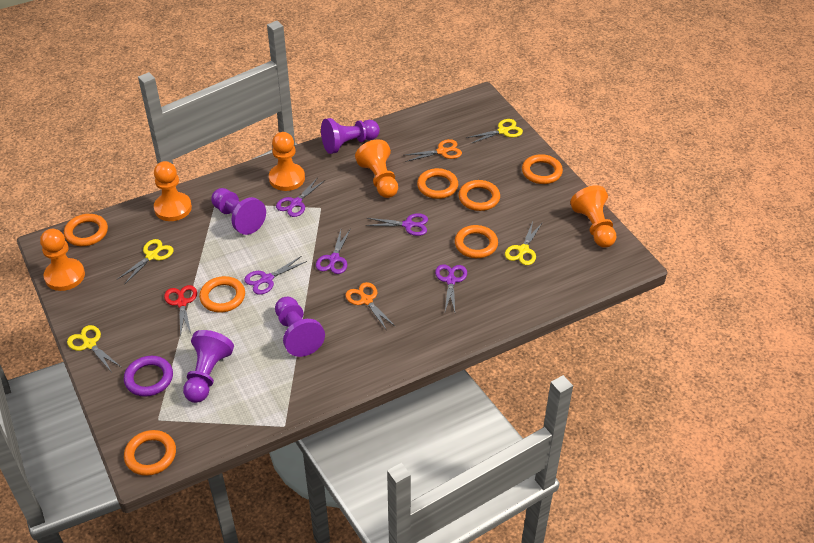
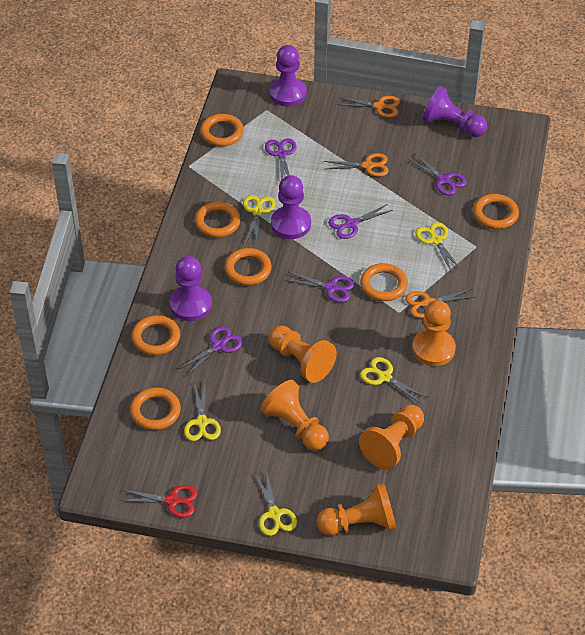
orange scissors: [345,282,396,331] [405,139,462,162] = 2 -> [324,153,389,177] [337,96,400,118] [405,289,474,318] = 3
purple ring: [124,356,173,397] = 1 -> none = 0
yellow scissors: [67,325,121,371] [118,239,173,285] [466,119,523,144] [505,221,542,265] = 4 -> [184,381,221,441] [243,195,276,244] [255,470,297,536] [360,357,429,404] [415,222,461,273] = 5

